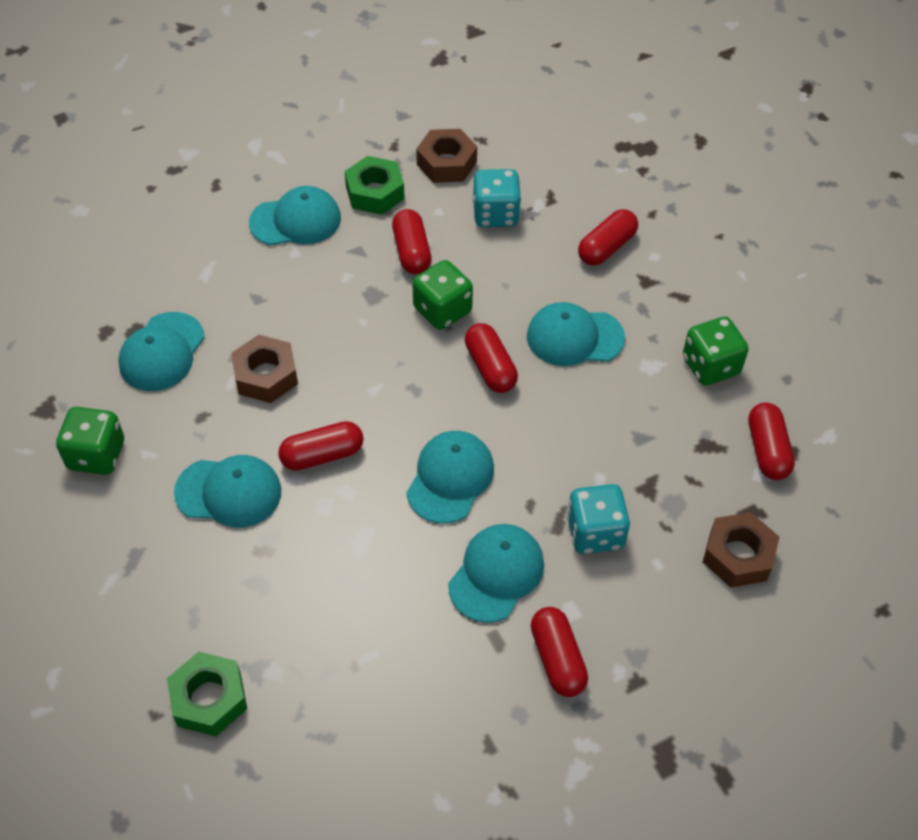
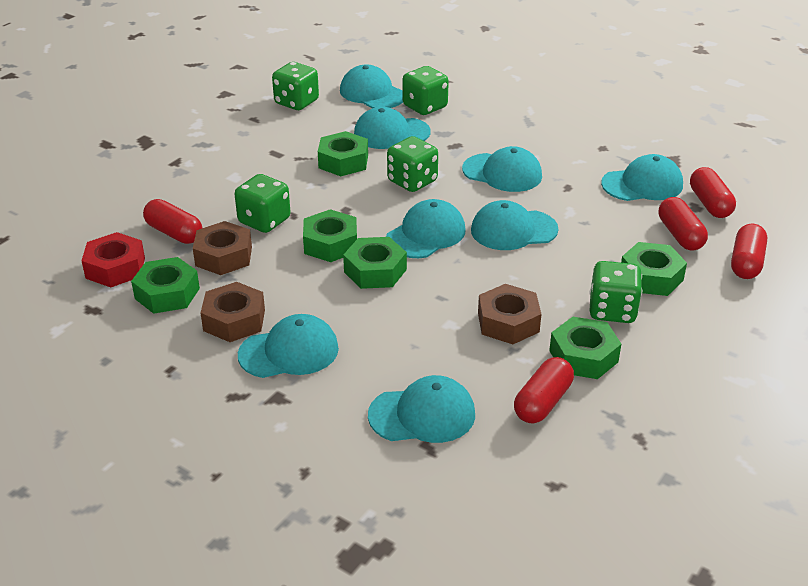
green dice: [56,407,124,475] [412,260,473,330] [683,317,749,385] = 3 -> [234,174,291,233] [272,62,319,110] [387,136,438,192] [403,66,449,115] [590,261,642,323] = 5
green nut: [167,651,247,736] [345,156,405,215] = 2 -> [131,257,200,314] [303,209,357,262] [318,131,368,176] [343,237,407,289] [549,317,621,379] [621,242,687,296] = 6
red capsule: [278,421,364,471] [392,209,432,274] [465,323,518,393] [531,607,588,697] [578,209,638,266] [748,403,795,480] = 6 -> [143,199,202,244] [514,357,574,423] [659,197,708,251] [690,167,736,218] [731,223,767,279] = 5
red nut: none = 0 -> [82,232,145,287] = 1
turquoise cap: [118,312,205,391] [174,455,281,528] [249,186,341,245] [406,431,494,524] [448,524,544,623] [527,302,625,366] = 6 -> [238,314,339,378] [340,64,403,108] [354,107,431,149] [368,375,475,443] [386,199,466,258] [462,146,542,192] [471,200,558,250] [601,154,683,201] = 8
turquoise dice: [472,169,521,227] [567,484,630,554] = 2 -> none = 0

